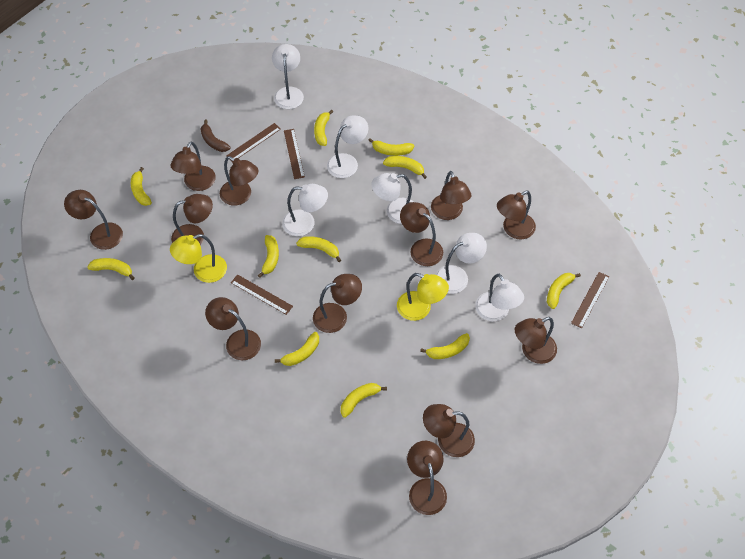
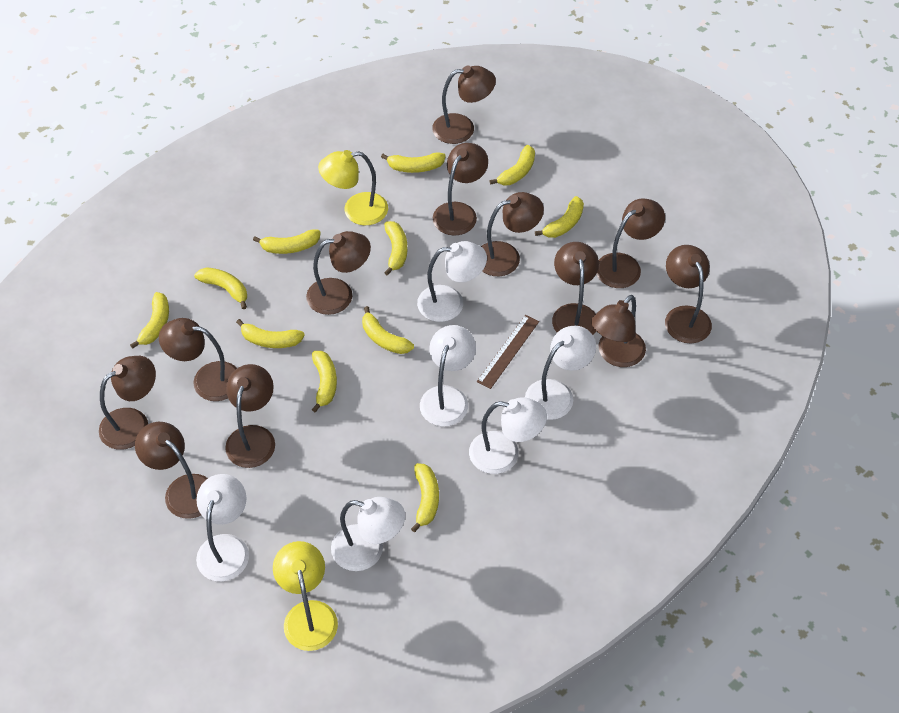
brown banana: [200,120,231,152] = 1 -> none = 0
brown ruler: [226,123,281,161] [231,274,293,315] [284,129,305,179] [571,272,609,329] = 4 -> [477,315,539,389] = 1

